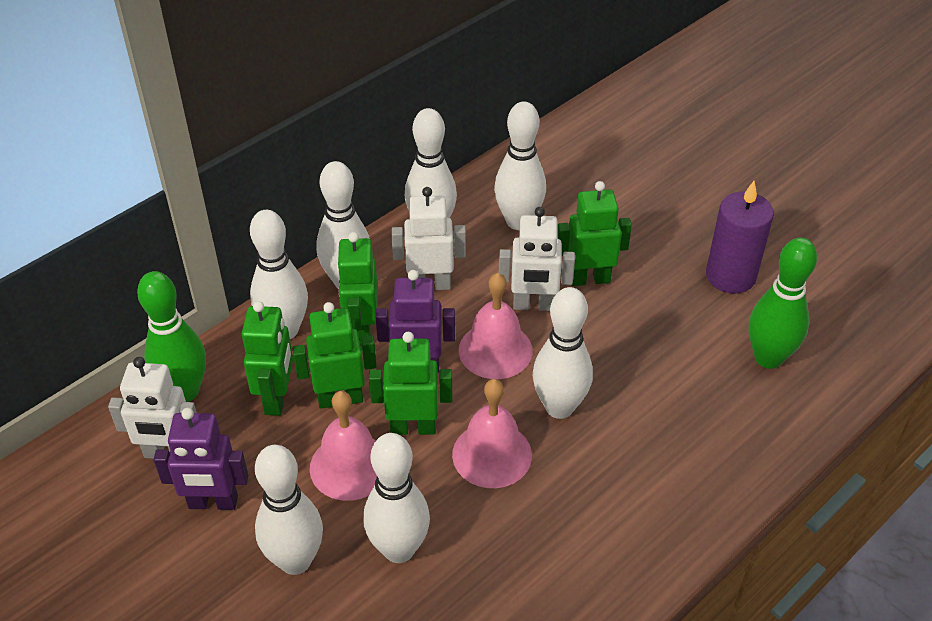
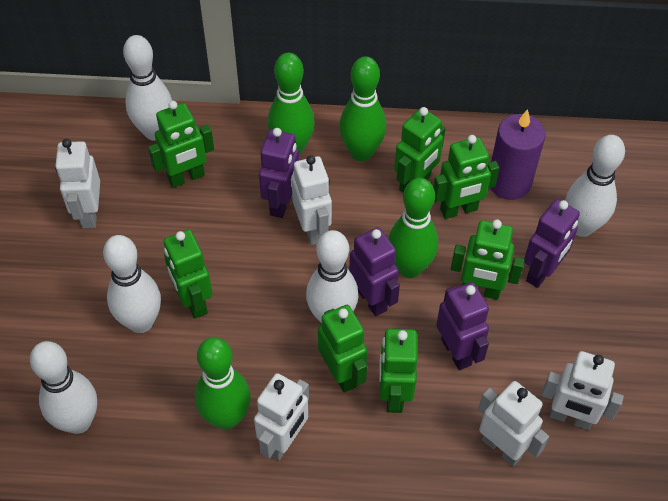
green bowling pin: [137,271,206,402] [749,238,817,369] = 2 -> [195,337,251,430] [268,53,315,155] [339,57,386,161] [388,178,438,278] = 4
green robot: [242,301,293,416] [293,302,377,409] [336,232,378,346] [369,332,452,435] [557,181,632,286] = 5 -> [148,101,214,188] [164,230,213,319] [318,305,367,393] [379,328,417,413] [394,107,445,193] [433,135,499,219] [451,219,525,300] = 7
pink bell: [310,391,377,501] [452,379,532,488] [459,273,533,379] = 3 -> none = 0
purple robot: [154,408,248,510] [375,270,455,373] = 2 -> [259,128,299,218] [349,227,400,316] [436,282,489,370] [524,199,580,288] = 4
white bowling pin: [250,210,308,339] [255,445,323,575] [316,161,370,289] [363,433,430,563] [405,108,457,218] [494,101,546,230] [533,287,593,419] = 7 -> [30,341,97,434] [103,235,161,333] [123,35,172,141] [306,230,358,323] [566,135,625,237] = 5
white robot: [108,357,197,459] [391,187,466,290] [499,207,575,311] = 3 -> [55,139,100,229] [254,373,309,460] [292,155,332,245] [478,381,549,466] [541,351,624,430] = 5

